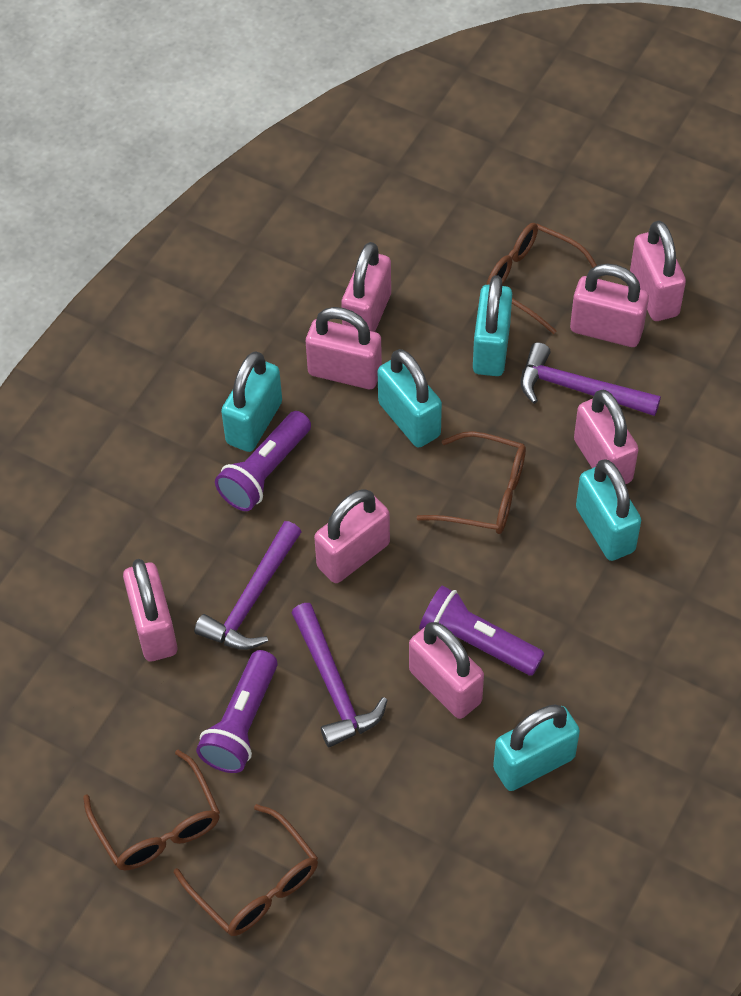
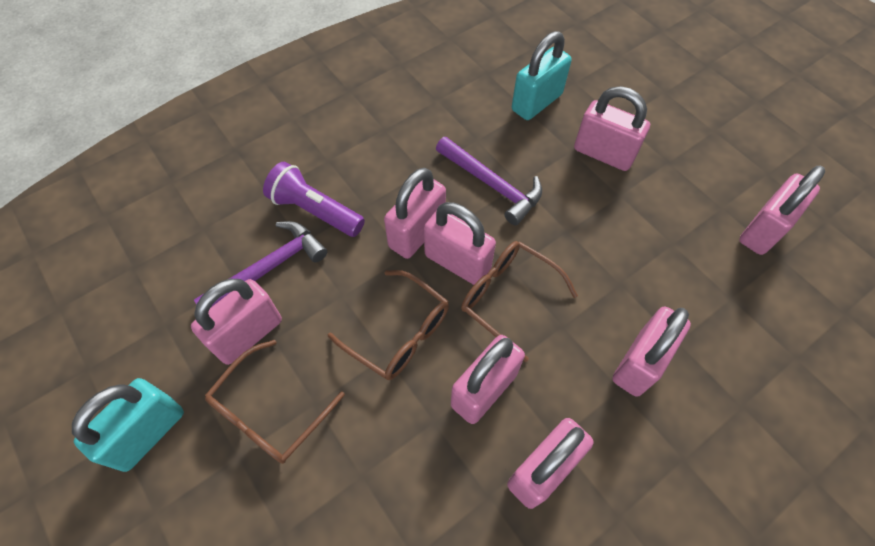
brown glasses: [83,750,220,870] [174,804,318,936] [416,431,526,534] [486,223,597,334] = 4 -> [205,340,345,464] [327,270,449,380] [461,241,578,362] = 3
purple flashlight: [196,650,278,773] [215,411,311,511] [419,586,544,675] = 3 -> [263,162,365,237] = 1
purple hammer: [194,521,302,650] [291,603,387,747] [521,342,661,416] = 3 -> [194,221,327,307] [436,137,542,226] = 2
turquoise padlock: [221,351,282,452] [378,349,442,448] [473,275,512,376] [493,704,580,791] [576,459,641,561] = 5 -> [72,378,184,472] [512,31,572,120] = 2

